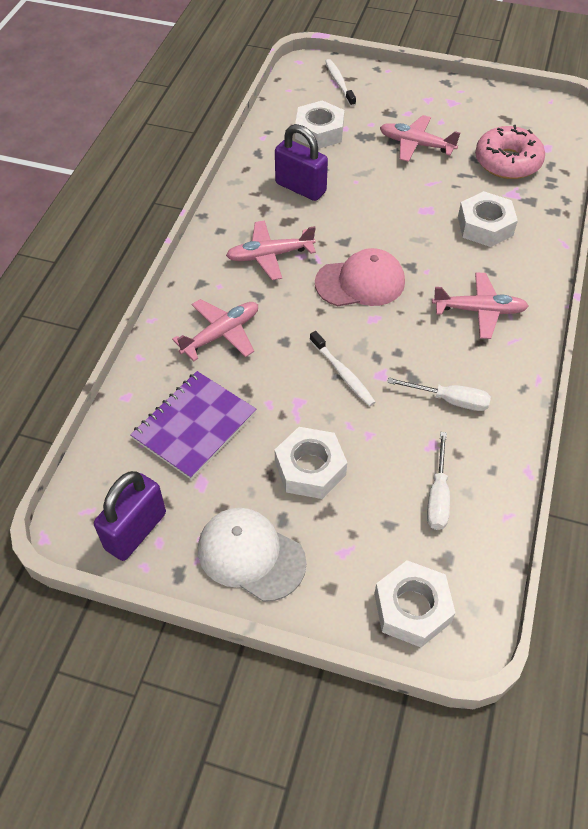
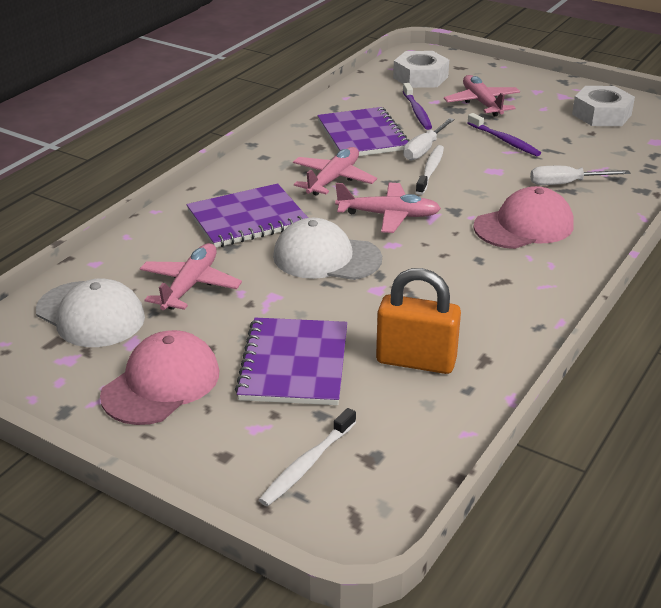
orange padlock: none = 0 -> [376,268,461,374] = 1
pink cap: [315,248,405,306] = 1 -> [100,330,219,425] [473,186,573,249] = 2
pink donut: [475,125,545,179] = 1 -> none = 0
purple notebook: [130,371,256,480] = 1 -> [186,183,308,248] [235,318,347,405] [317,107,410,156] = 3
purple padlock: [94,471,166,561] [275,124,328,201] = 2 -> none = 0
purple toothbrush: none = 0 -> [403,83,432,130] [468,113,541,156] = 2
white cap: [198,508,306,602] = 1 -> [36,278,145,347] [273,218,382,280] = 2
white nut: [275,427,347,499] [295,100,344,149] [374,560,455,647] [458,191,518,247] = 4 -> [393,51,449,88] [572,86,635,126] = 2

